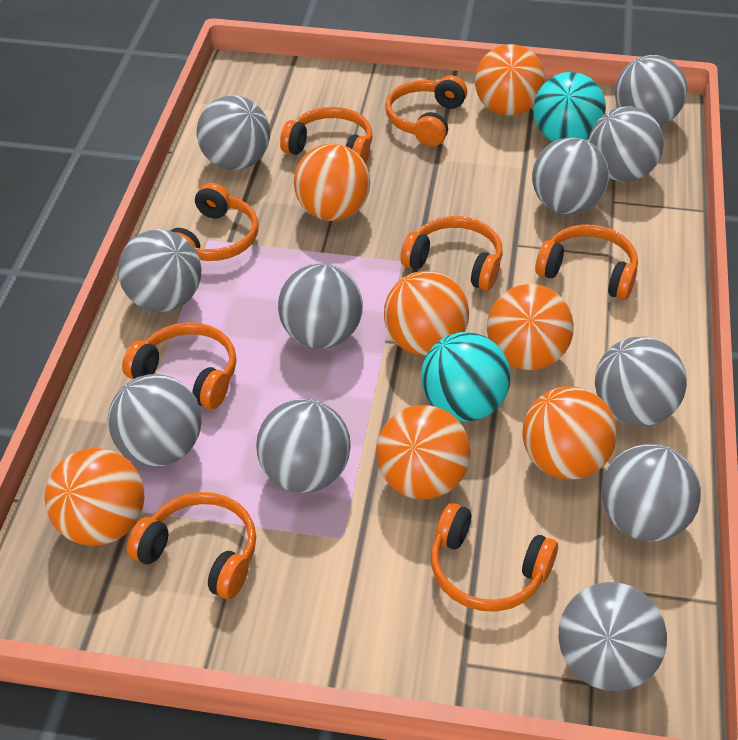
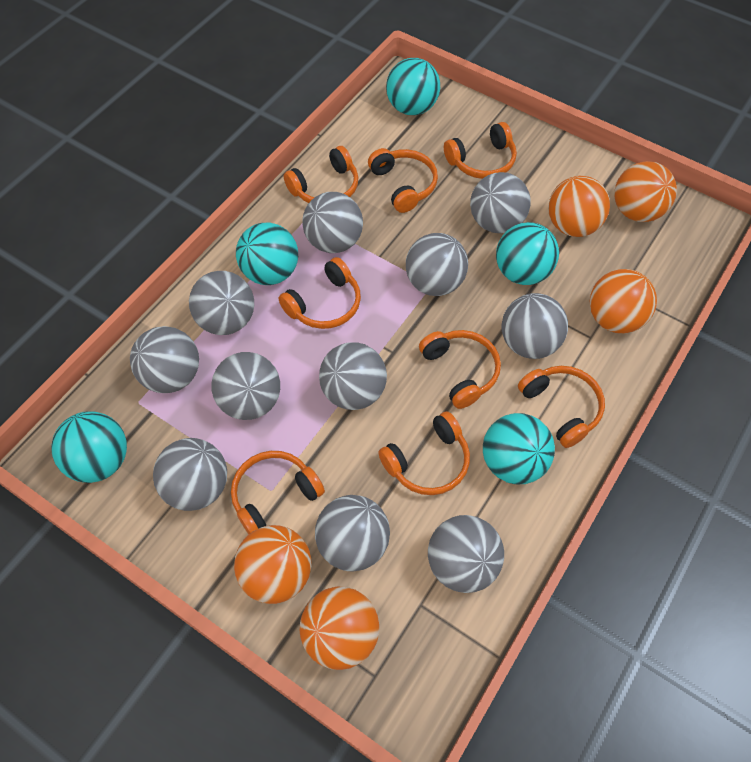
orange ball: [45,448,144,546] [294,143,370,221] [376,405,471,499] [384,271,469,356] [475,44,545,116] [487,284,574,370] [523,386,617,480] = 7 -> [234,525,311,604] [300,587,379,670] [548,176,610,237] [590,269,657,333] [614,161,677,222] = 5
turquoise ball: [421,332,511,422] [533,72,606,142] = 2 -> [51,411,127,483] [236,222,298,285] [386,58,440,115] [483,413,555,484] [496,222,559,285] = 5

